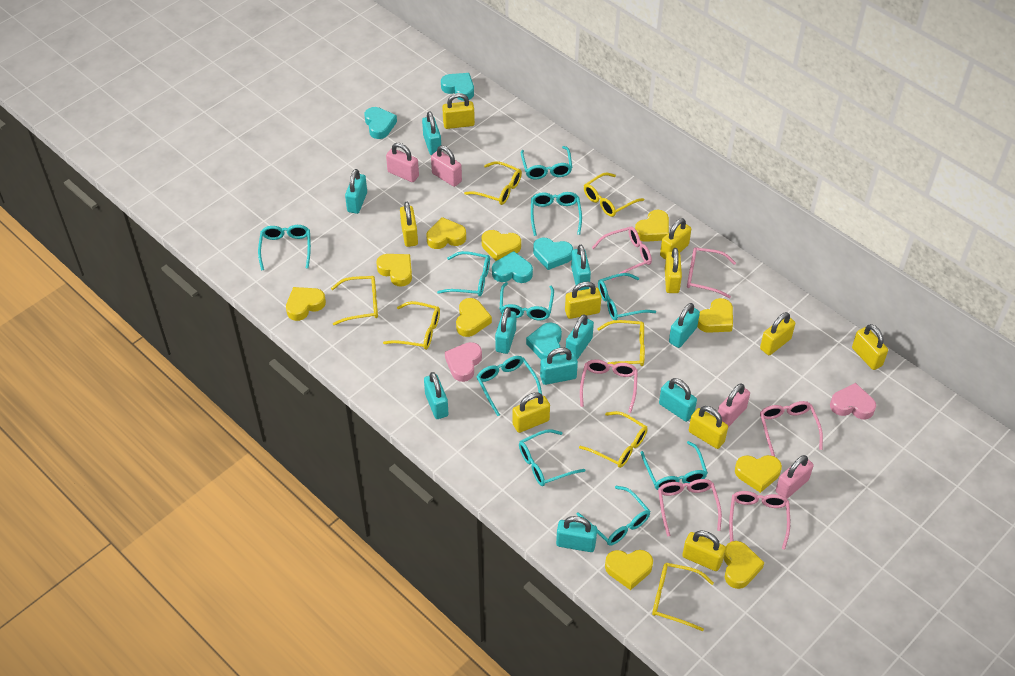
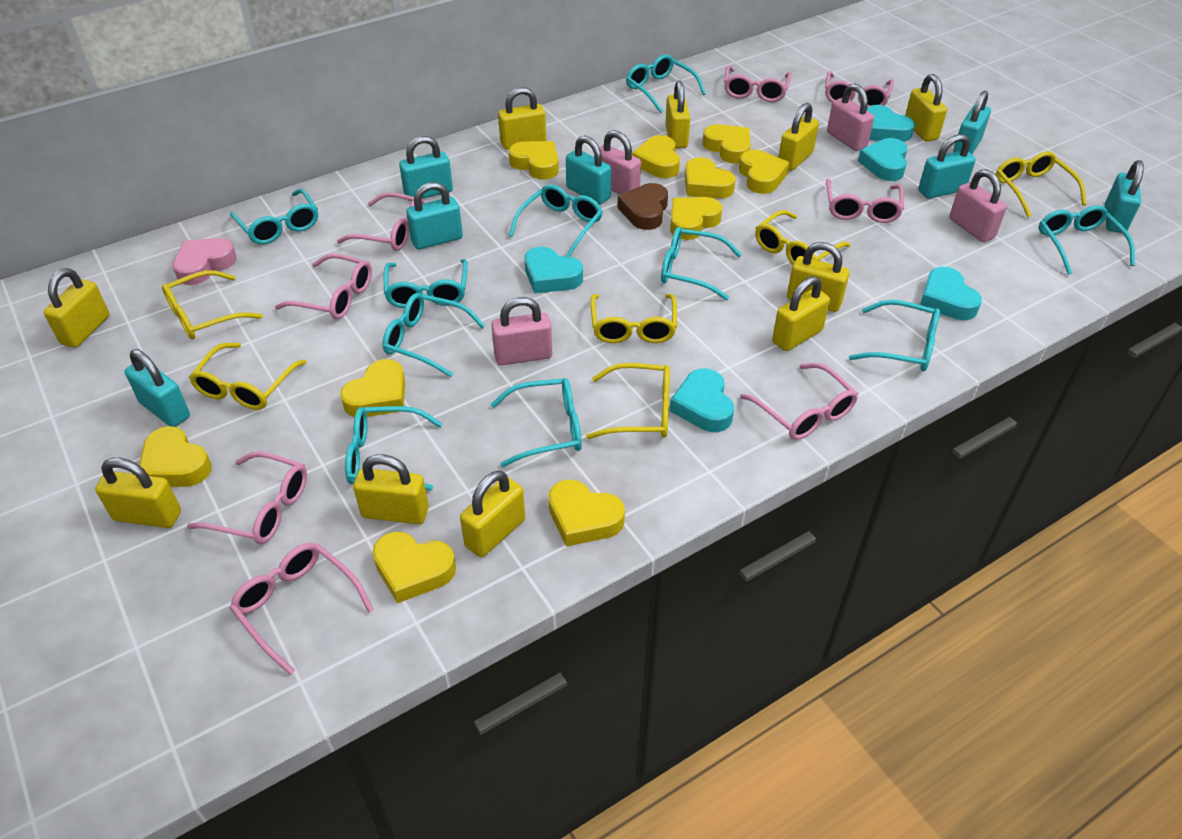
brown heart: none = 0 -> [618,183,668,230] = 1
pink glasses: [580,359,638,413] [592,227,652,280] [658,479,722,536] [687,247,736,298] [729,491,790,550] [760,401,823,457] = 6 -> [187,451,307,544] [230,543,374,675] [275,253,372,319] [337,192,425,251] [724,65,792,102] [740,363,858,440] [825,71,894,108] [826,179,904,223] = 8
pink heart: [445,342,482,382] [830,383,876,419] = 2 -> [173,238,237,285] = 1
turquoise padlock: [345,169,367,214] [422,111,442,155] [424,372,448,419] [495,307,516,354] [540,347,578,385] [556,516,597,552] [565,314,594,359] [571,245,591,290] [659,378,697,422] [669,303,700,348] = 10 -> [125,349,190,427] [399,136,453,201] [406,182,463,249] [566,136,611,204] [918,134,976,199] [953,91,991,154] [1105,160,1144,233] = 7
yellow glasses: [331,276,378,325] [383,301,440,350] [464,161,522,205] [579,411,648,468] [584,172,644,217] [597,320,645,366] [652,563,714,631] = 7 -> [162,270,263,339] [189,343,307,410] [586,363,670,439] [590,294,677,343] [755,210,851,265] [995,151,1086,217] = 6

